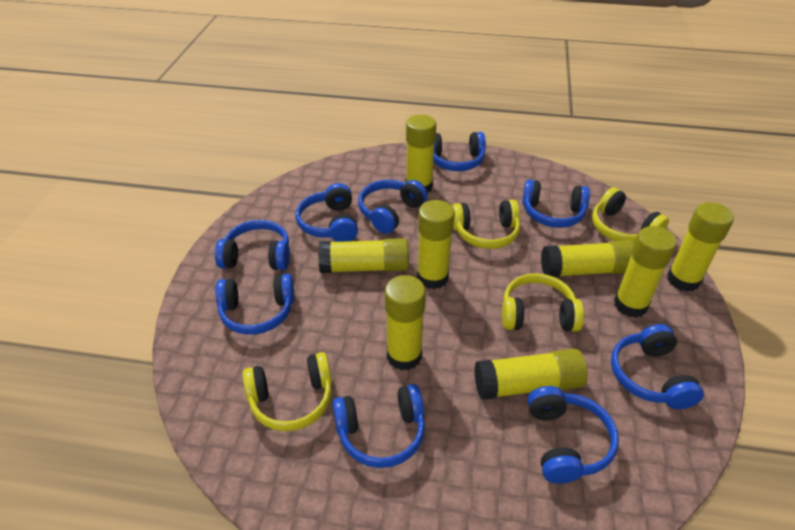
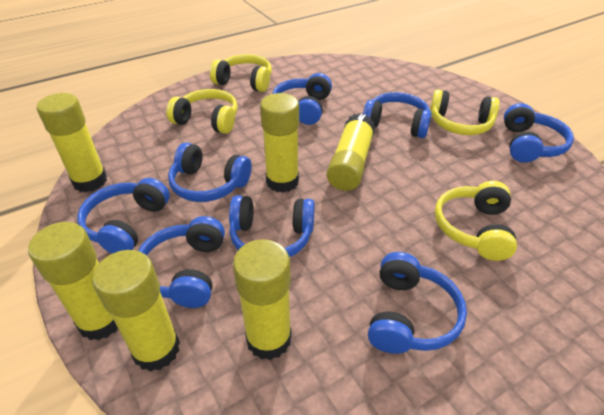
blue headphones: [215,220,290,270] [215,274,294,335] [295,183,358,242] [332,384,425,468] [358,180,428,234] [433,132,486,171] [522,180,590,228] [527,386,619,484] [611,324,704,409] = 9 -> [77,178,170,254] [138,216,225,308] [168,142,252,202] [229,195,315,257] [273,73,332,125] [363,92,432,138] [368,252,467,354] [504,103,574,163] = 8
yellow glue stick: [318,238,409,273] [385,275,426,370] [406,114,436,193] [417,200,455,289] [474,349,588,400] [541,240,634,277] [614,226,677,318] [667,202,734,292] = 8 -> [28,222,118,341] [37,93,107,192] [92,250,180,372] [233,239,292,360] [260,93,299,193] [327,113,375,191] = 6

